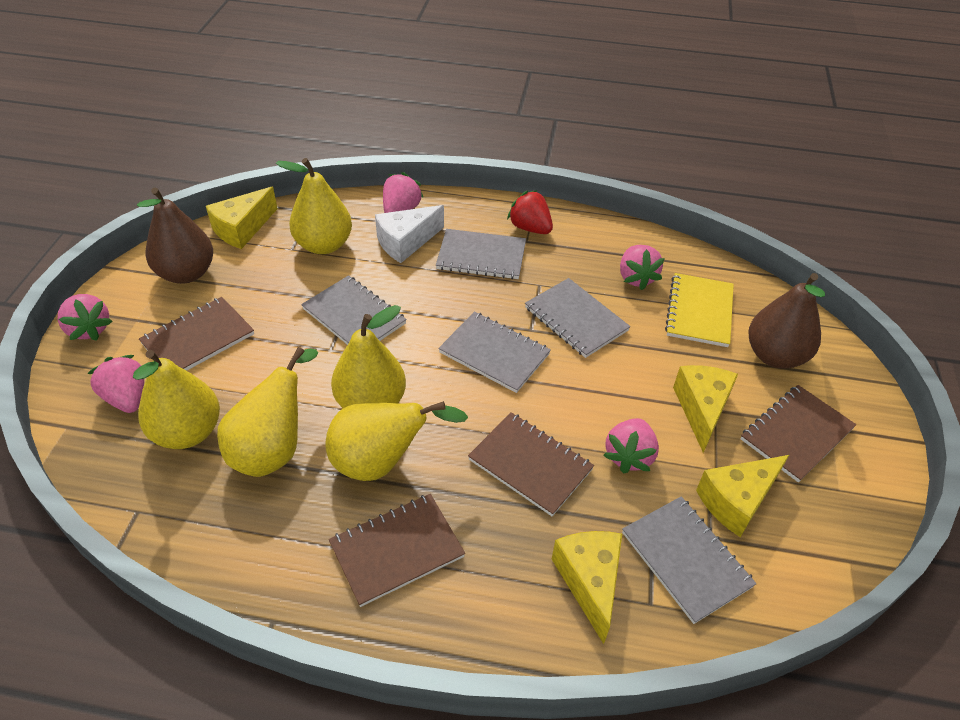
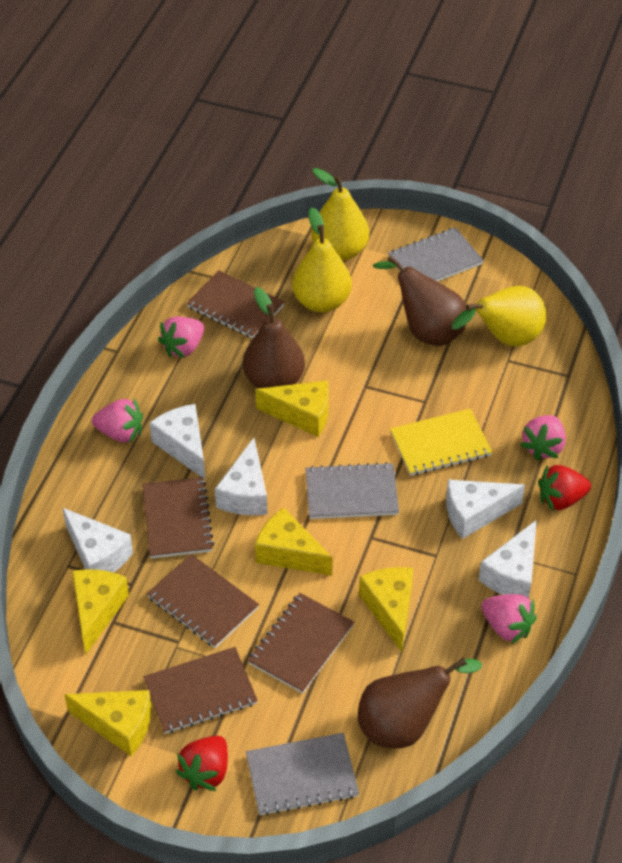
brown notebook: [139,297,254,371] [329,494,465,607] [468,412,594,516] [741,385,856,483] = 4 -> [142,477,214,558] [144,647,258,734] [147,554,259,648] [186,270,285,338] [247,593,354,694] = 5
brown pear: [137,188,213,284] [748,273,825,369] = 2 -> [243,287,305,388] [358,658,482,749] [373,255,466,346] = 3
grey notebook: [301,275,407,345] [436,229,526,279] [438,312,551,393] [525,278,630,358] [622,496,757,624] = 5 -> [246,733,359,816] [305,462,399,519] [388,227,484,282] = 3
pink strawberry: [57,294,113,341] [87,355,144,413] [383,172,424,213] [603,418,659,474] [620,245,665,290] = 5 -> [92,398,143,443] [158,316,204,358] [481,594,537,644] [520,415,566,461] = 4
red strawberry: [507,190,553,234] = 1 -> [175,736,228,791] [538,465,591,511] = 2
white cheese: [375,205,444,263] = 1 -> [63,508,133,573] [149,404,205,479] [215,438,268,515] [446,479,525,539] [479,520,537,599] = 5
yellow cheese: [206,187,278,249] [552,531,622,644] [673,365,738,453] [696,455,789,537] = 4 -> [64,690,152,756] [72,569,129,654] [255,380,329,437] [255,508,333,576] [359,567,414,652] = 5
yellow pear: [133,350,220,449] [217,347,318,477] [276,158,352,254] [325,401,468,481] [331,305,406,408] = 5 -> [292,207,352,313] [311,168,369,261] [452,286,546,347] = 3

